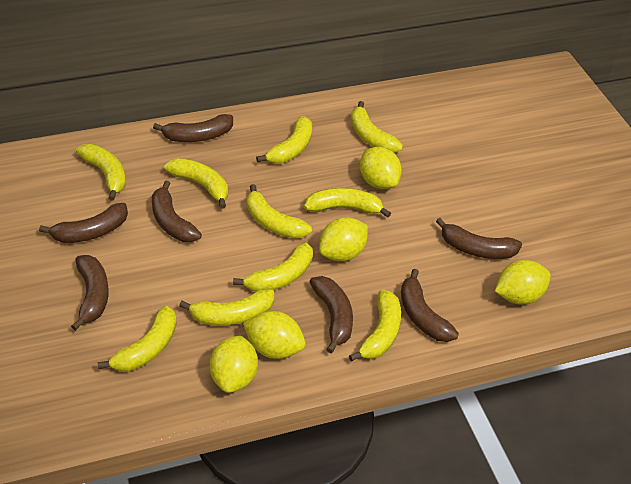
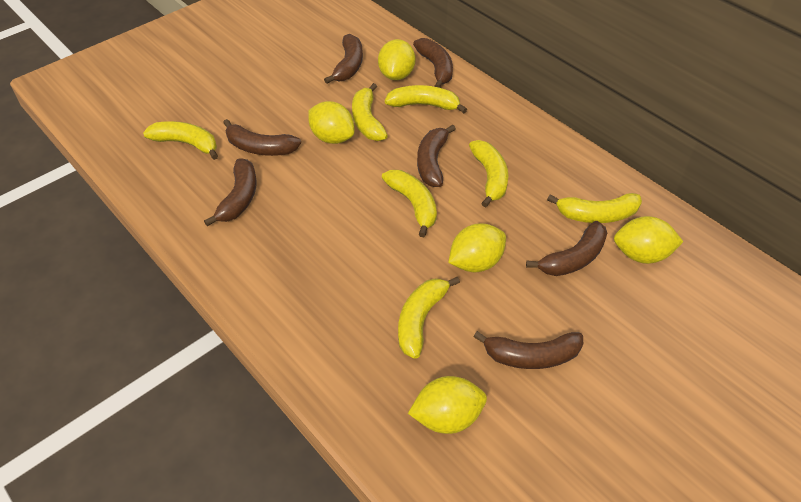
yellow banana: [76,144,126,201] [98,306,176,371] [164,158,228,209] [179,289,274,326] [233,242,313,292] [247,184,312,239] [256,116,312,163] [304,188,391,218] [349,290,401,362] [351,101,403,153] = 10 -> [143,121,218,160] [352,83,388,141] [382,170,437,237] [385,85,467,113] [398,277,460,359] [469,140,508,208] [547,193,642,223] = 7

